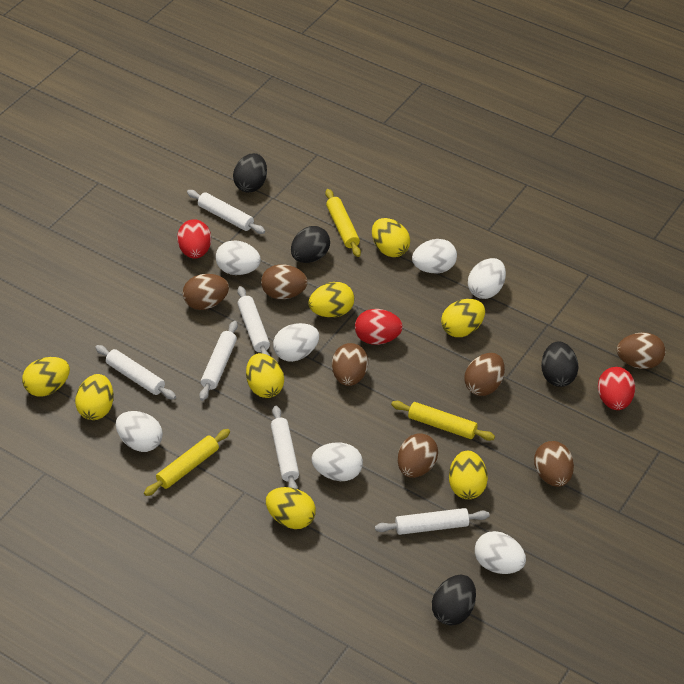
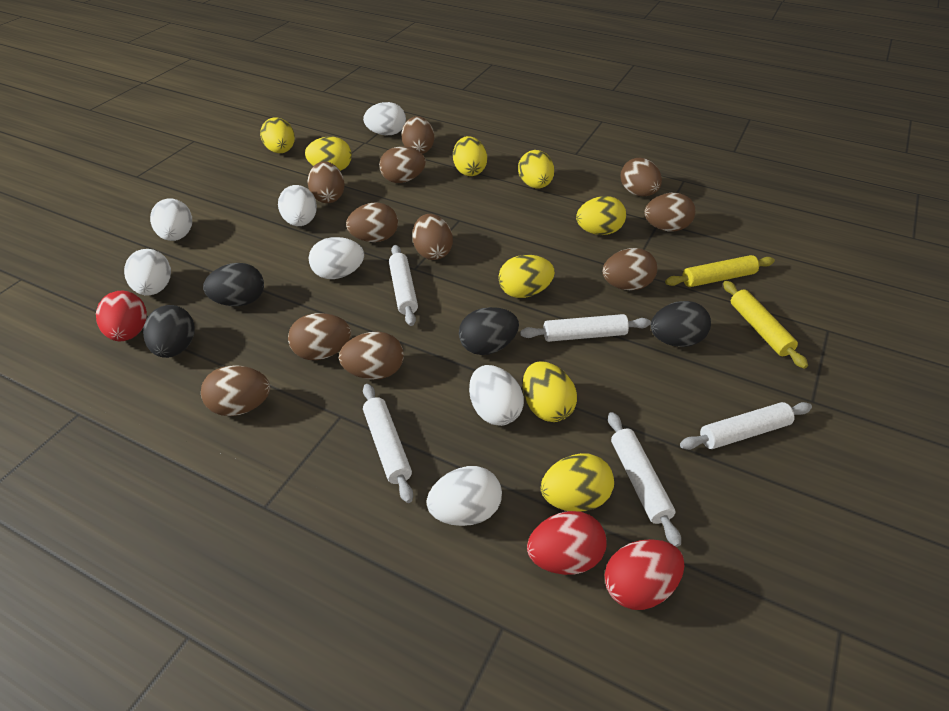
brown egg: [183,274,229,310] [261,264,308,299] [332,343,368,386] [398,433,438,478] [464,353,505,396] [534,441,574,487] [617,332,666,369] = 7 -> [201,365,270,416] [288,313,351,360] [307,161,345,203] [339,332,404,380] [346,202,398,242] [379,146,426,183] [401,116,434,154] [412,214,453,260] [602,248,657,290] [620,158,662,196] [644,193,695,231] = 11
white rolling pin: [95,345,176,400] [187,190,265,234] [199,321,238,401] [237,286,270,356] [271,406,299,489] [375,508,490,535] = 6 -> [363,384,413,503] [389,245,418,326] [520,314,651,342] [608,412,681,547] [680,402,812,450] = 5
yellow rolling pin: [144,429,230,496] [325,189,361,257] [391,401,495,441] = 3 -> [665,255,775,287] [723,281,808,369] = 2

